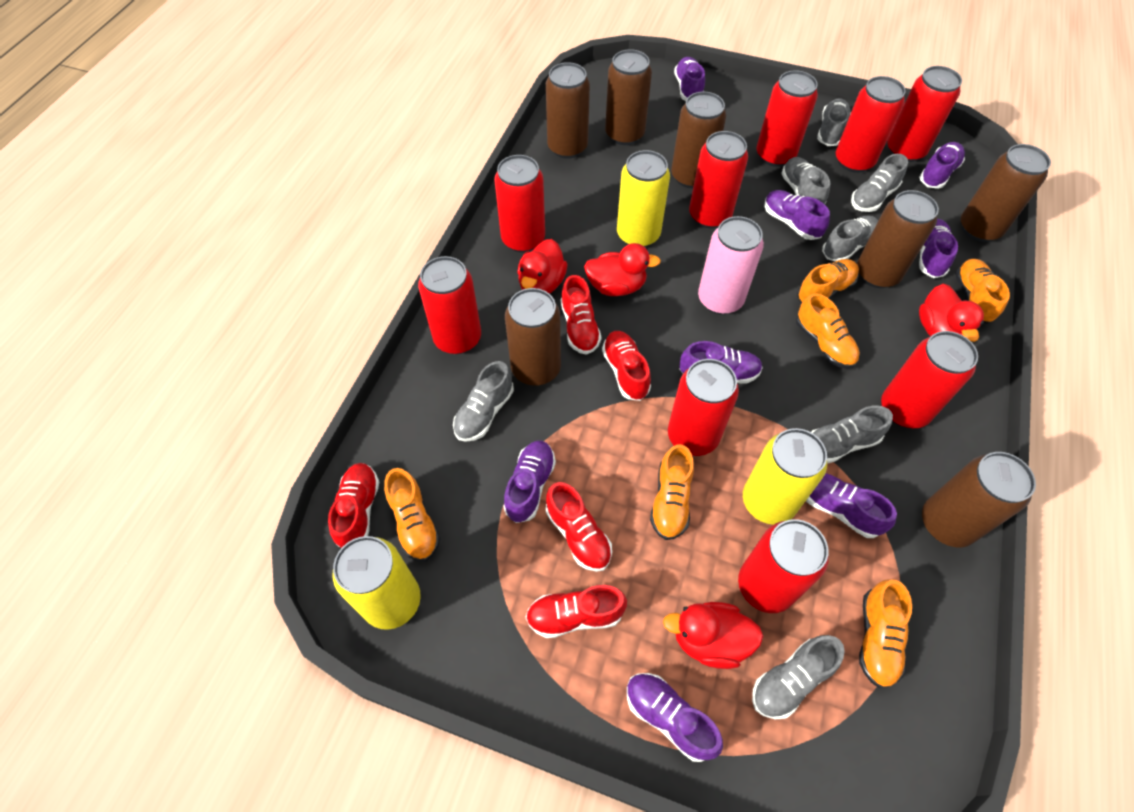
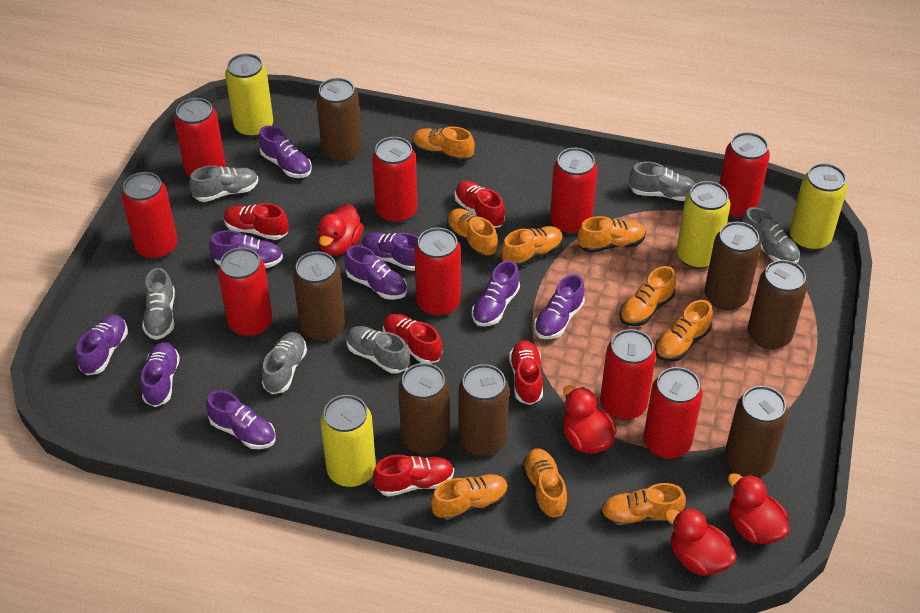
grey shoe: [453,361,514,442] [752,635,845,719] [781,157,830,204] [811,405,893,464] [817,98,851,146] [822,216,878,261] [851,154,908,212] = 7 -> [142,268,175,340] [189,165,258,202] [262,332,307,394] [346,326,410,374] [629,162,696,201] [741,207,800,263] = 6
orange shoe: [384,468,441,562] [650,444,694,540] [796,293,860,369] [797,259,859,303] [859,579,912,688] [955,259,1010,324] = 6 -> [412,127,475,162] [431,474,508,522] [447,208,498,258] [501,226,563,268] [522,449,568,519] [578,216,646,253] [600,483,686,527] [620,266,676,326] [655,300,713,362] = 9
pink can: [698,216,764,314] = 1 -> none = 0
purple shoe: [503,440,556,523] [627,673,723,762] [674,57,705,101] [679,341,763,383] [764,190,830,240] [806,473,897,538] [919,142,965,189] [919,219,958,278] = 8 -> [76,315,128,375] [141,342,180,407] [206,390,276,449] [209,230,283,268] [259,125,312,178] [345,245,407,300] [362,232,419,271] [472,260,520,326] [534,274,585,339] = 9
yellow can: [333,536,421,630] [617,150,670,247] [743,428,827,525] = 3 -> [225,53,273,138] [320,395,376,487] [677,181,730,269] [789,163,847,251] = 4

